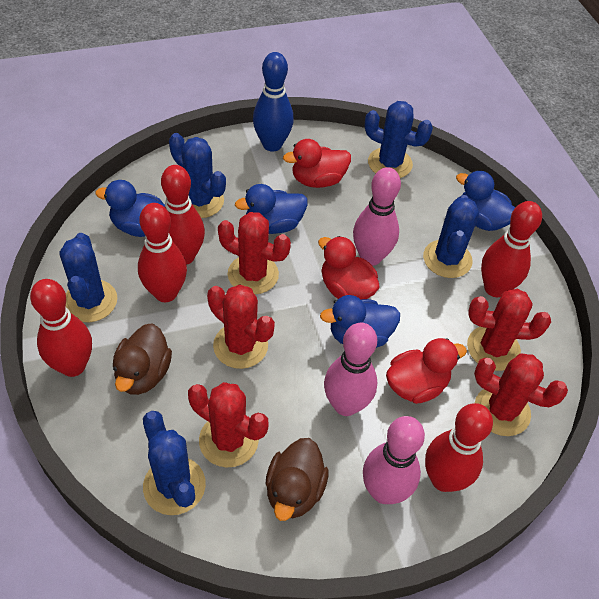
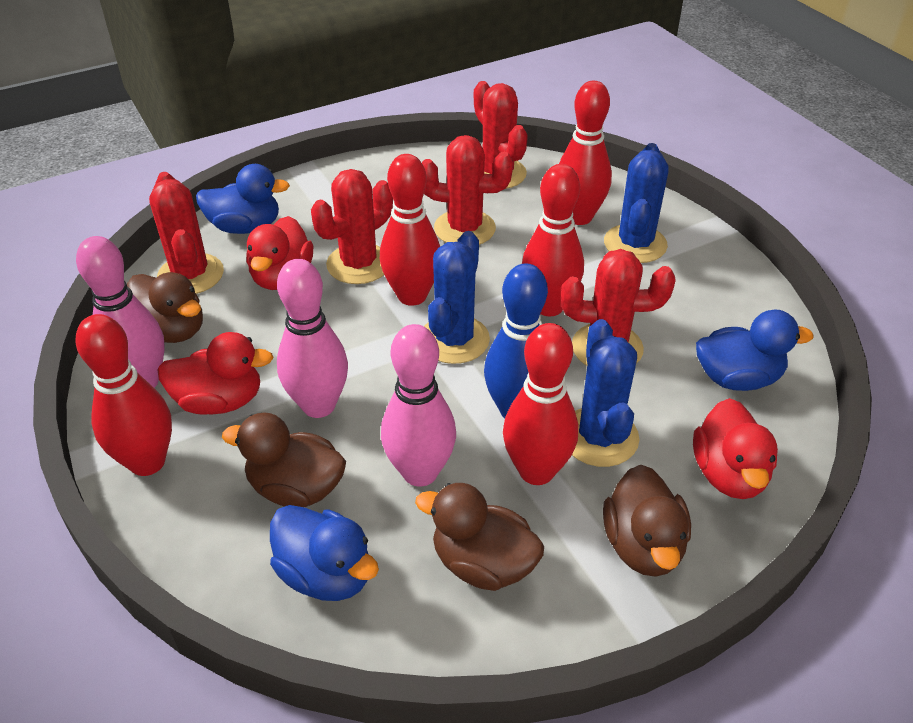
blue cactus: [59,233,117,322] [143,411,206,515] [169,133,226,218] [365,101,433,178] [423,195,479,278] = 5 -> [424,231,490,364] [572,319,639,467] [604,143,669,263] = 3
blue duck: [95,180,165,237] [235,184,308,234] [320,295,400,348] [456,171,515,231] = 4 -> [196,164,290,234] [270,505,379,601] [696,310,813,391] = 3
brown duck: [113,323,172,395] [266,438,329,521] = 2 -> [127,272,203,343] [222,412,346,507] [415,483,544,591] [603,465,691,577] = 4

